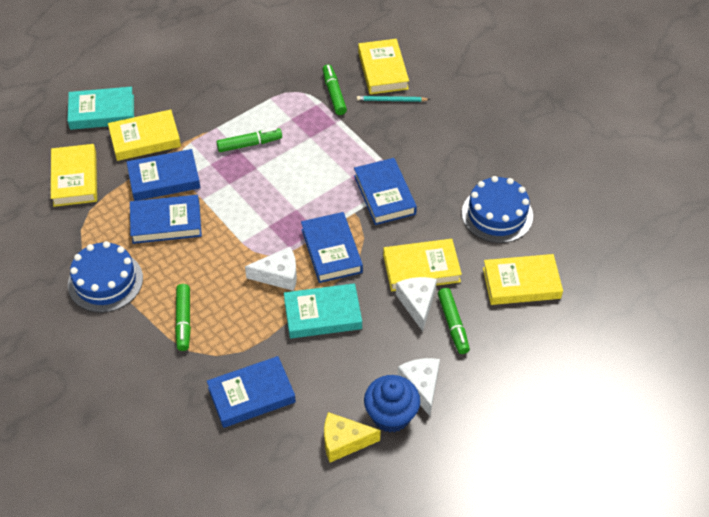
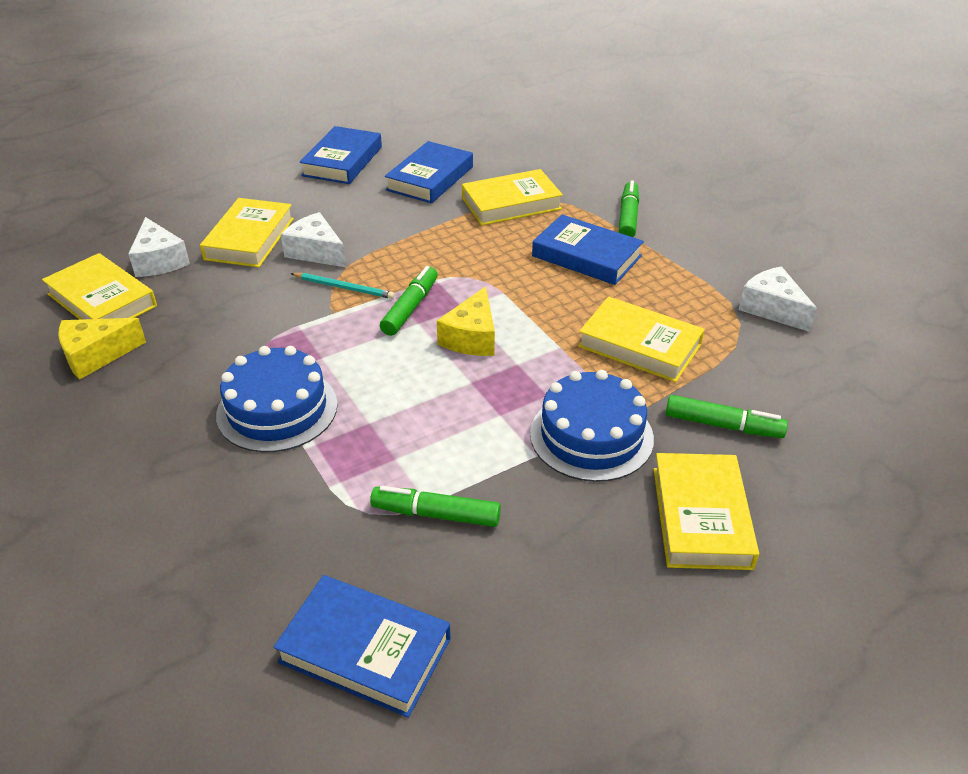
blue book: [127,149,201,201] [130,195,202,244] [207,356,296,428] [301,212,363,283] [354,158,417,225] = 5 -> [273,575,451,718] [300,126,382,184] [385,141,473,203] [532,215,644,285] = 4
blue cupcake: [364,375,420,432] = 1 -> none = 0
turquoise book: [67,87,134,130] [284,283,362,338] = 2 -> none = 0
yellow cheese: [324,412,381,462] = 1 -> [58,318,146,380] [437,287,495,356] = 2

